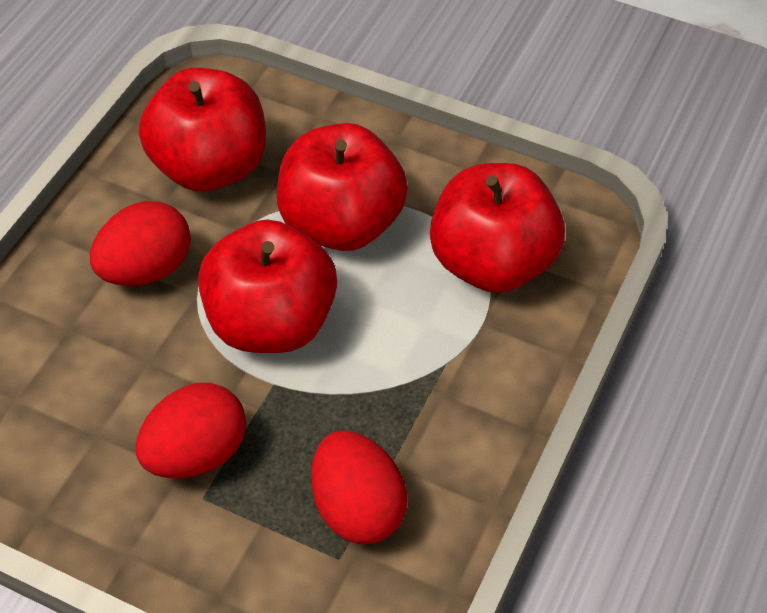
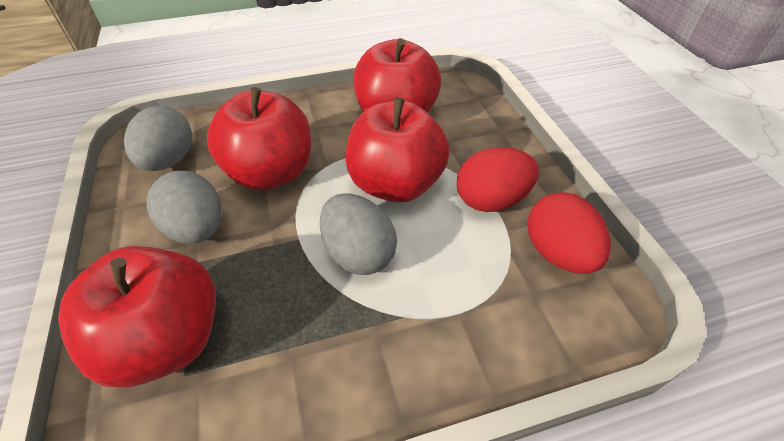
grey egg: none = 0 -> [124,106,192,171] [147,171,222,244] [320,193,397,275] = 3
red egg: [90,201,191,286] [136,383,246,478] [311,431,407,544] = 3 -> [457,147,539,212] [527,192,611,274] = 2

